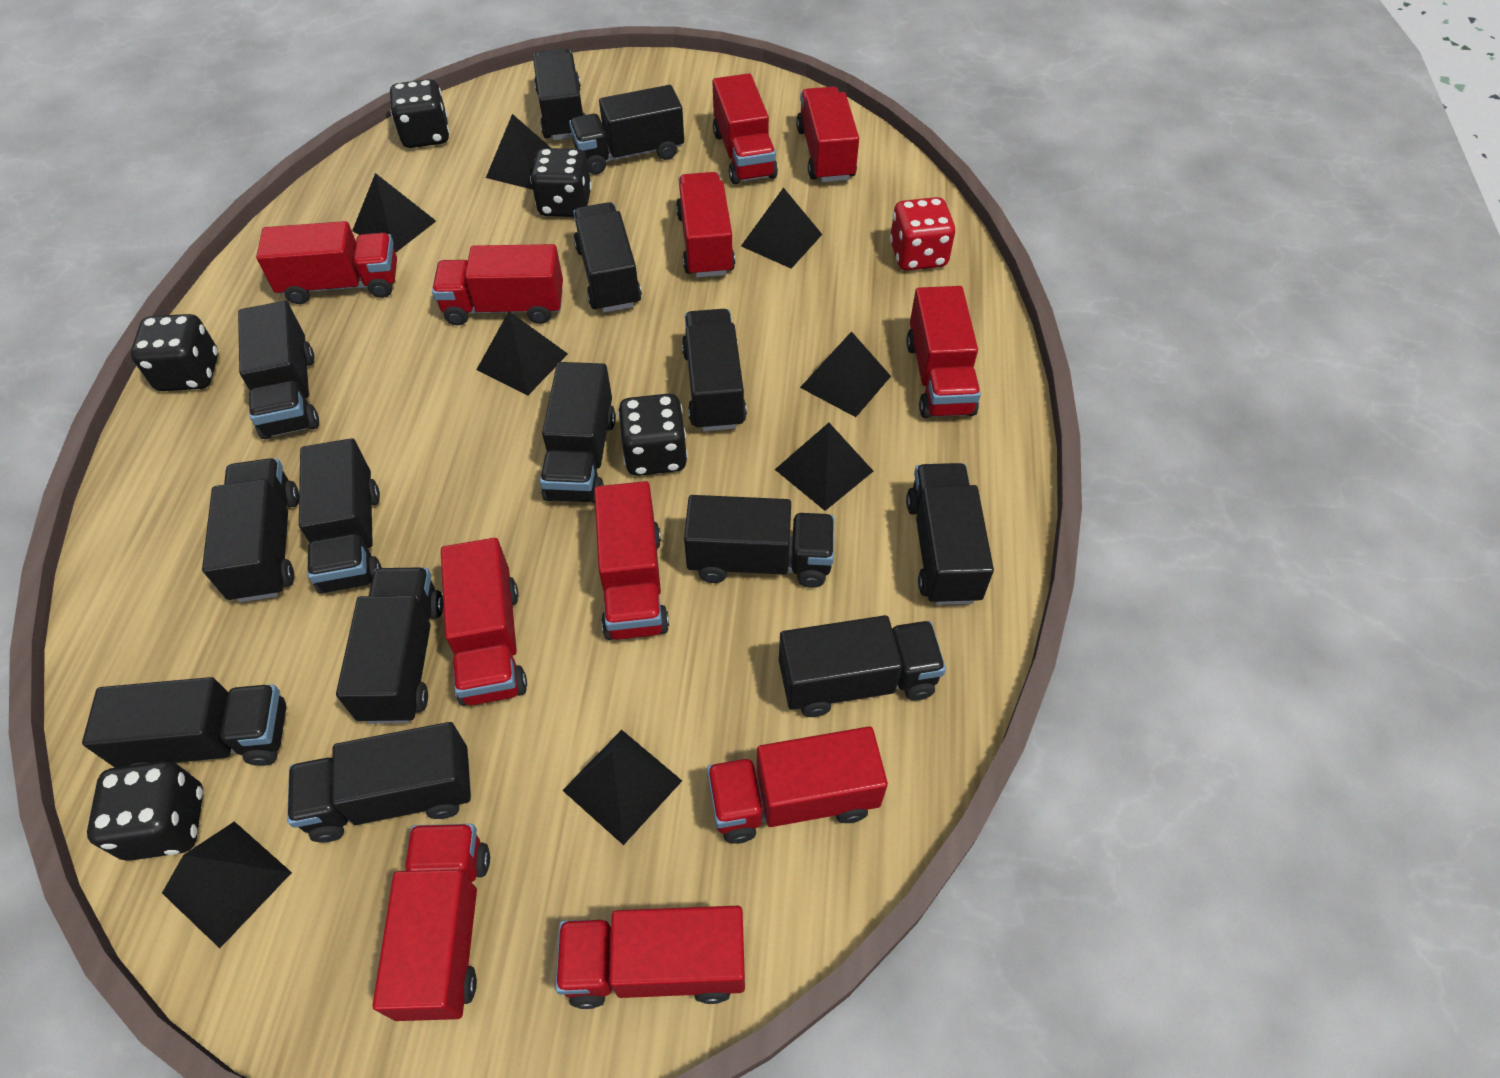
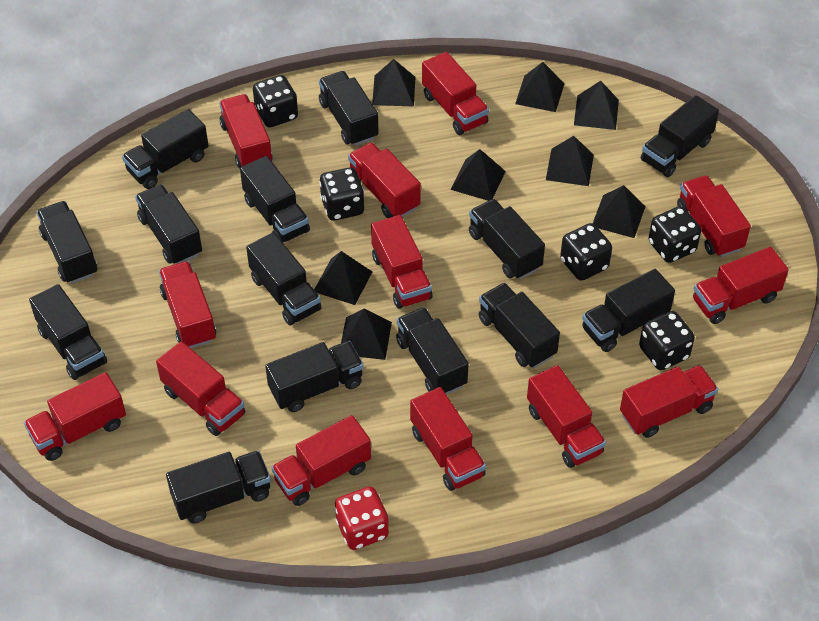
red truck: [256,221,397,304] [373,824,490,1021] [432,244,563,325] [441,538,527,706] [555,906,745,1009] [594,481,669,640] [676,172,735,278] [707,726,888,844] [712,73,778,184] [796,87,859,182] [906,286,981,418] = 11 -> [24,372,126,461] [156,341,245,436] [159,261,216,348] [219,94,272,169] [271,415,371,506] [348,142,421,218] [371,215,433,309] [410,387,486,491] [422,52,489,135] [527,365,606,468] [620,365,718,438] [677,175,751,257] [693,247,789,324] = 13

